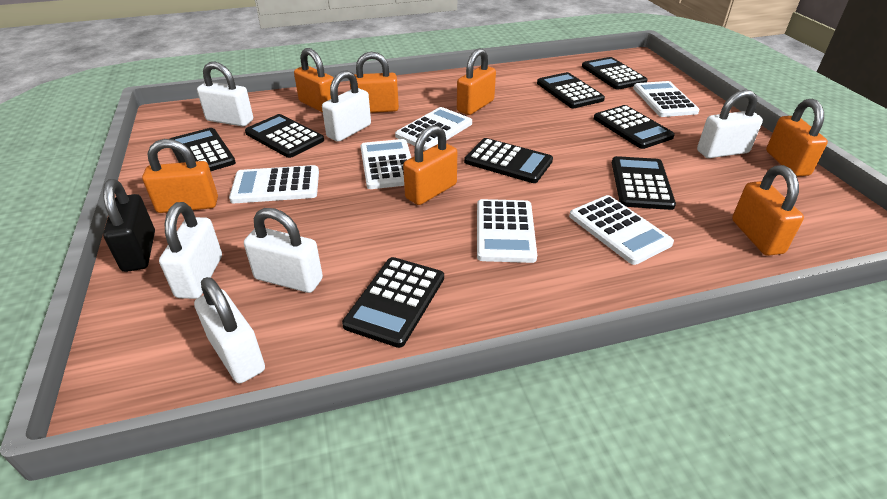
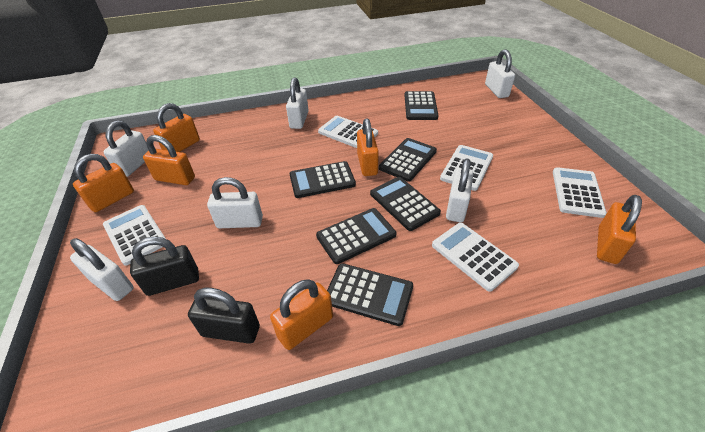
black calculator: [170,128,236,172] [245,114,324,158] [342,257,444,348] [464,138,553,183] [537,72,605,108] [582,57,648,90] [594,105,675,149] [612,156,676,210] = 8 -> [289,161,356,198] [316,208,396,264] [327,263,413,326] [370,177,441,231] [379,138,437,182] [404,91,439,120] = 6
black padlock: [103,179,155,272] = 1 -> [130,237,199,296] [188,288,260,344] = 2
orange padlock: [142,139,218,213] [294,48,334,113] [350,52,399,113] [403,125,457,205] [457,48,496,115] [732,165,804,256] [766,99,828,176] = 7 -> [73,154,134,212] [143,135,195,185] [153,103,200,152] [270,279,333,350] [357,118,379,176] [597,195,642,264] = 6
white calculator: [229,165,319,203] [360,139,411,189] [395,107,472,150] [477,199,537,263] [569,195,674,265] [633,81,700,117] = 6 -> [103,205,166,266] [318,116,378,148] [432,223,519,292] [440,145,493,191] [553,167,607,218] = 5

